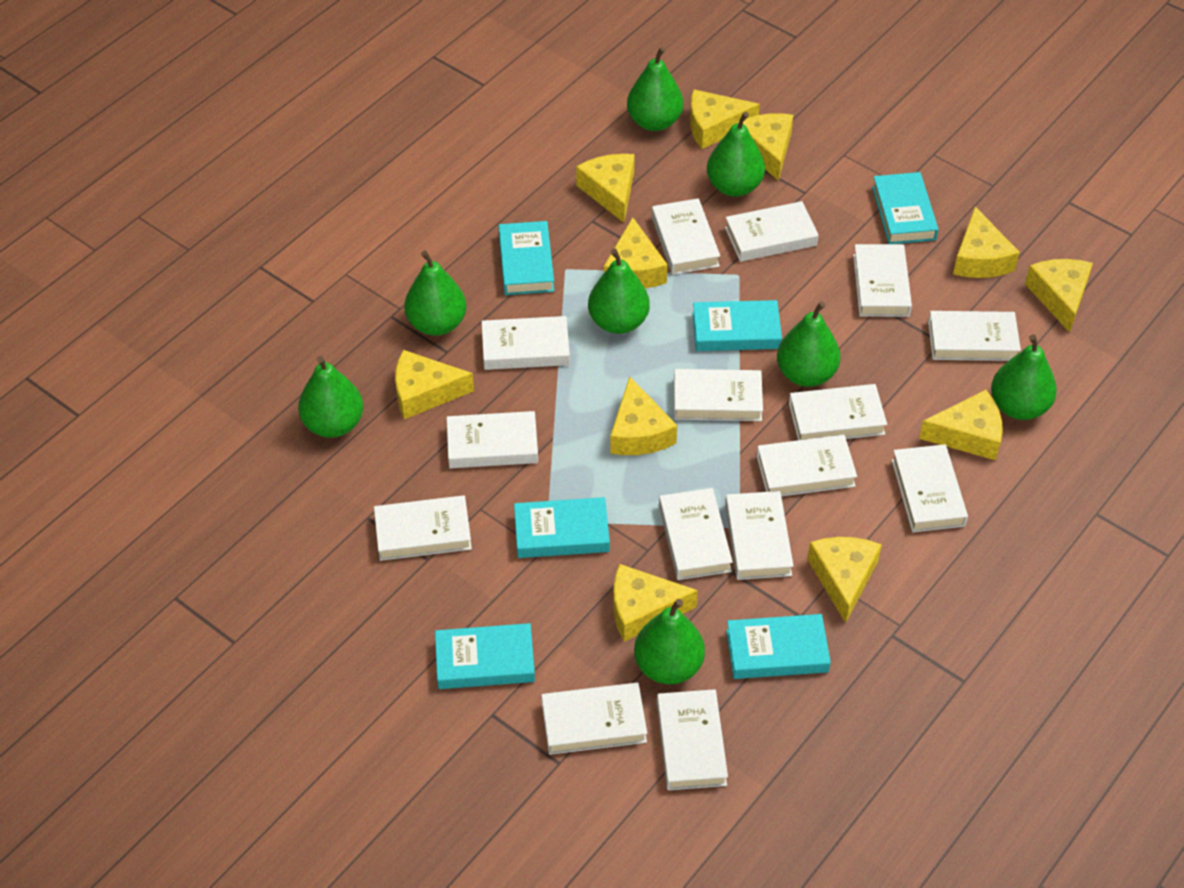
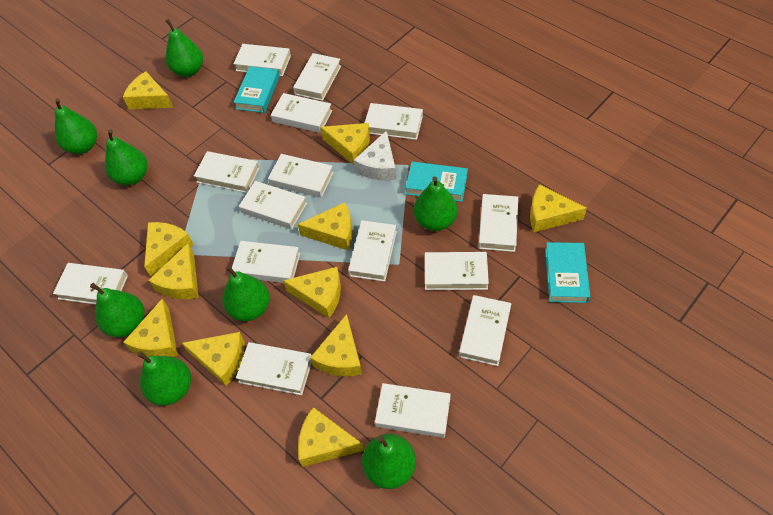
turquoise book: [435,623,535,689] [498,221,554,295] [514,497,610,558] [693,300,782,351] [726,614,831,679] [872,172,939,244] = 6 -> [233,66,280,113] [405,162,468,202] [545,242,590,303] = 3
white cheese: none = 0 -> [354,131,396,180] = 1

